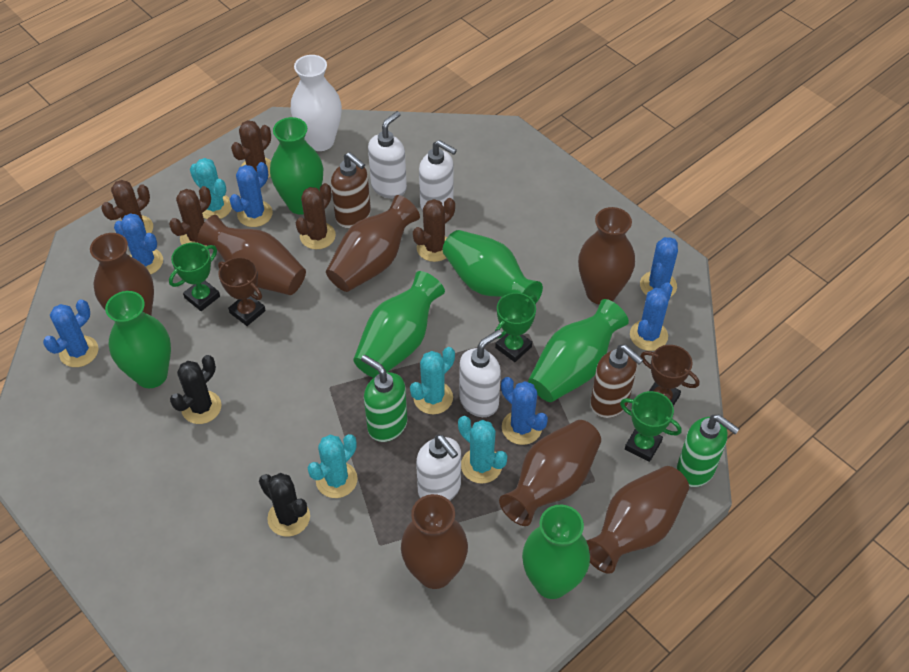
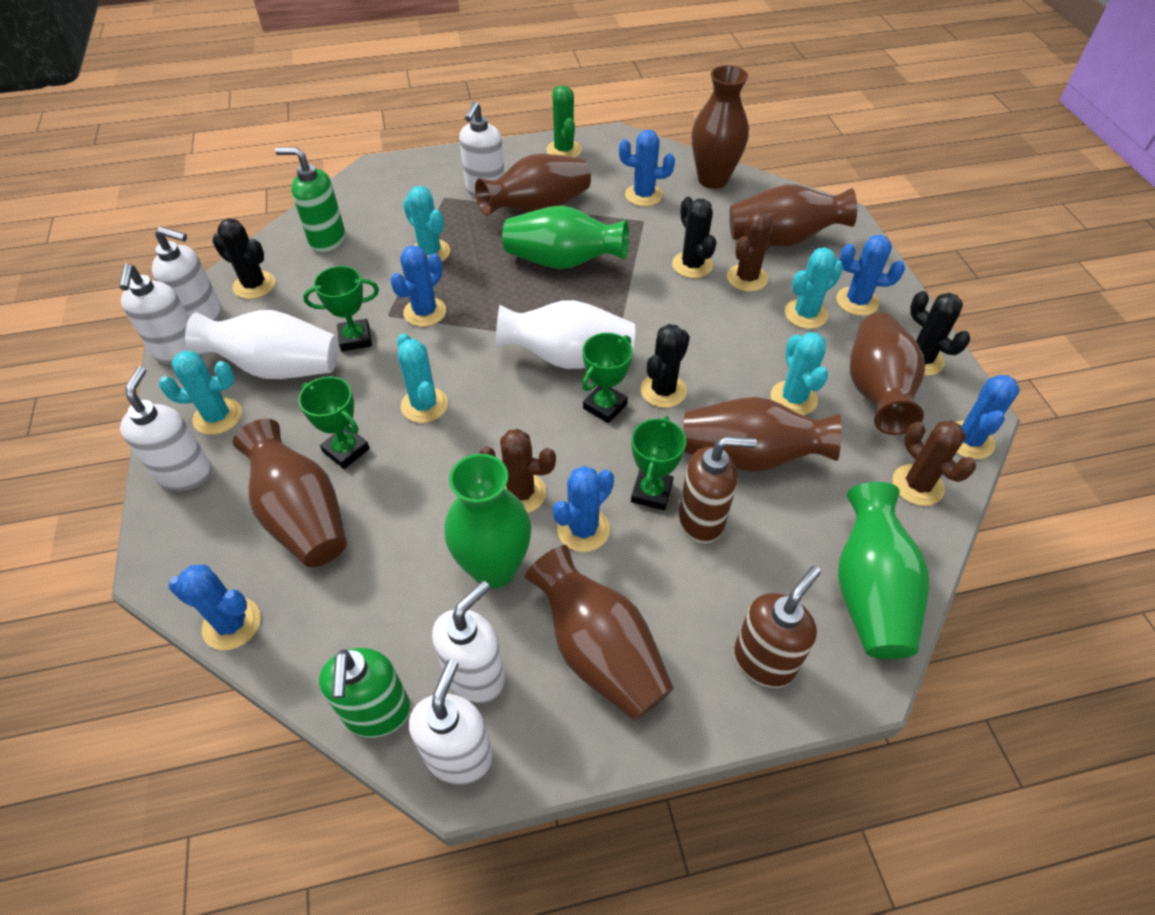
black cactus: [170,355,222,424] [259,473,310,537] = 2 -> [212,219,275,299] [640,324,690,408] [672,197,717,278] [911,291,970,376] = 4
brown cactus: [101,180,153,233] [169,186,211,246] [231,120,271,178] [296,183,336,249] [413,198,455,262] = 5 -> [479,429,556,513] [727,211,776,292] [892,421,976,506] = 3
brown trophy: [218,257,266,326] [640,345,699,406] = 2 -> none = 0
green cactus: none = 0 -> [546,86,582,157] = 1
green trophy: [169,242,220,311] [495,293,537,362] [620,391,682,462] = 3 -> [298,376,370,469] [303,266,379,351] [582,333,633,423] [631,416,686,510] = 4
green vase: [105,291,171,388] [270,117,323,215] [353,271,445,378] [443,230,543,303] [522,505,590,599] [528,299,629,402] = 6 -> [444,454,531,588] [502,206,629,269] [838,482,929,659] = 3
turquoise cactus: [190,158,232,219] [307,434,358,498] [410,347,455,414] [458,416,507,484] = 4 -> [159,351,242,435] [397,334,448,423] [403,186,450,262] [771,332,828,415] [784,247,843,329] = 5
white soap dispenser: [368,111,407,198] [416,434,461,501] [419,140,457,212] [459,330,502,417] = 4 -> [119,264,189,364] [120,366,212,491] [152,226,222,321] [409,659,493,785] [432,581,505,703] [459,101,505,198] = 6
white vase: [291,55,342,151] = 1 -> [185,310,338,379] [495,300,635,369] = 2

